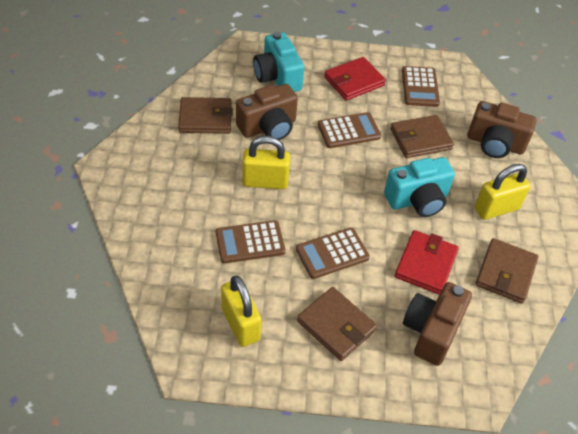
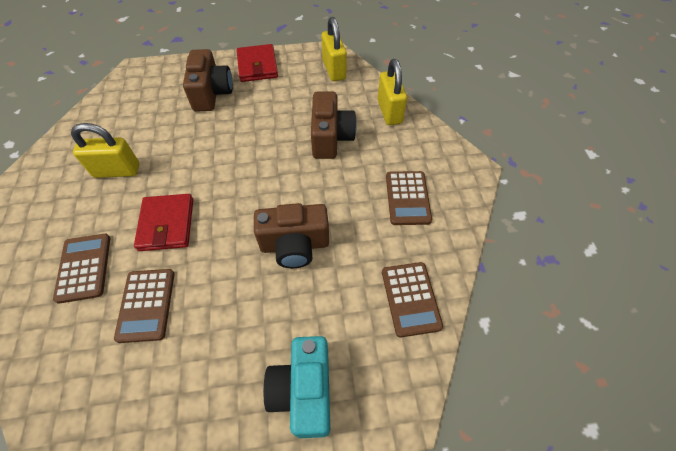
brown wallet: [178,97,233,134] [297,287,377,361] [390,115,454,158] [476,238,538,303] = 4 -> none = 0
turquoise camera: [253,32,304,92] [384,157,455,217] = 2 -> [263,336,330,438] = 1

